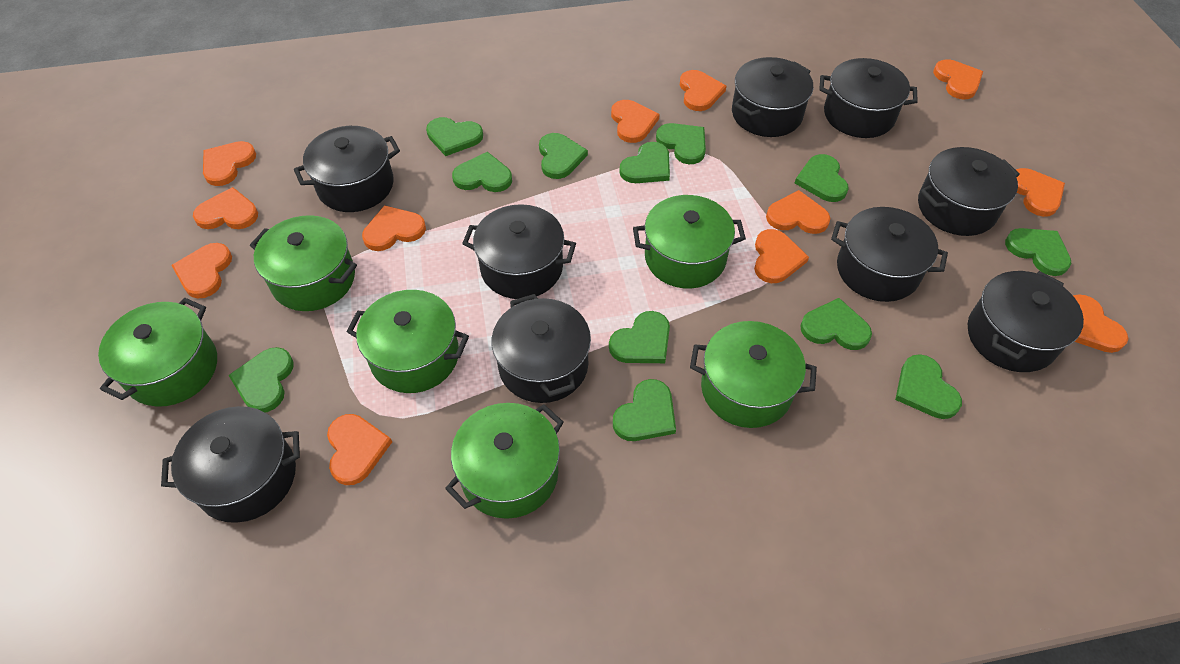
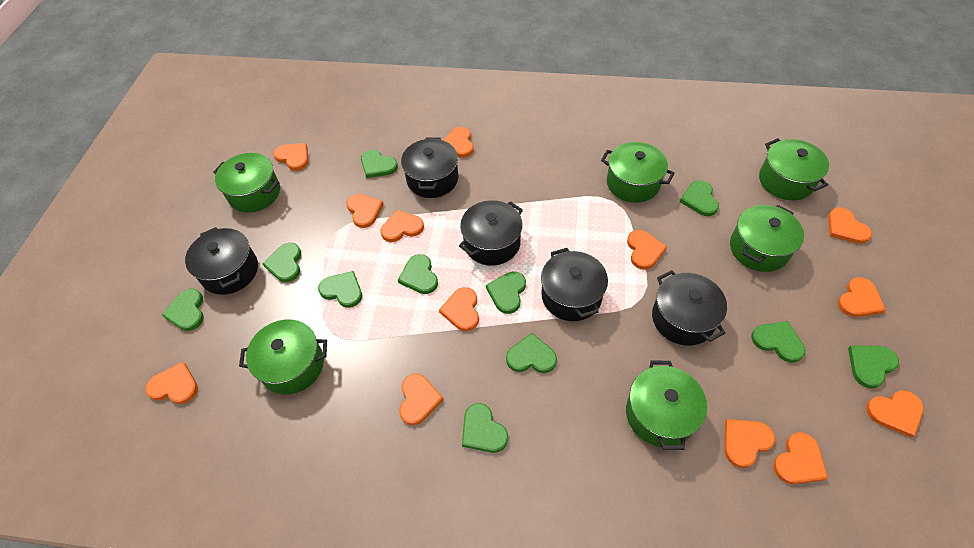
black pot: [161,406,300,523] [294,126,400,212] [462,204,576,299] [491,294,591,403] [732,57,813,137] [819,58,918,138] [831,207,948,302] [918,147,1020,236] [968,271,1084,372] = 9 -> [185,227,258,295] [401,137,458,198] [459,200,523,266] [541,248,608,321] [652,270,727,345] = 5
green heart: [228,347,294,412] [426,117,483,156] [452,152,512,192] [539,133,588,179] [609,311,670,363] [613,379,676,441] [619,142,670,183] [656,123,706,164] [795,154,849,202] [800,298,872,350] [895,354,962,419] [1005,228,1071,276] = 12 -> [162,288,204,331] [262,243,301,282] [318,271,362,308] [361,150,398,178] [398,254,438,294] [462,403,508,453] [486,272,526,314] [506,333,557,373] [680,180,719,216] [751,321,805,363] [848,346,899,388] = 11
orange heart: [171,243,232,299] [193,187,258,229] [203,141,256,186] [327,414,392,485] [362,205,426,251] [611,100,660,143] [680,70,726,111] [754,229,809,283] [766,190,830,234] [933,59,983,99] [1016,168,1065,217] [1073,294,1128,353] = 12 -> [145,362,198,404] [273,143,308,171] [346,194,383,228] [381,210,424,242] [399,373,444,425] [439,287,479,331] [443,127,474,158] [627,230,667,270] [725,419,775,468] [773,432,828,484] [828,207,872,244] [838,277,886,317] [866,390,924,438] = 13

